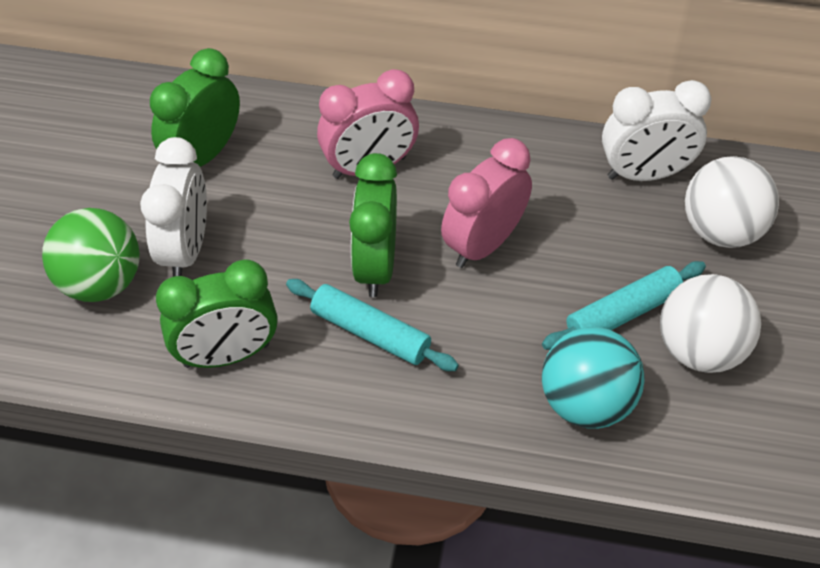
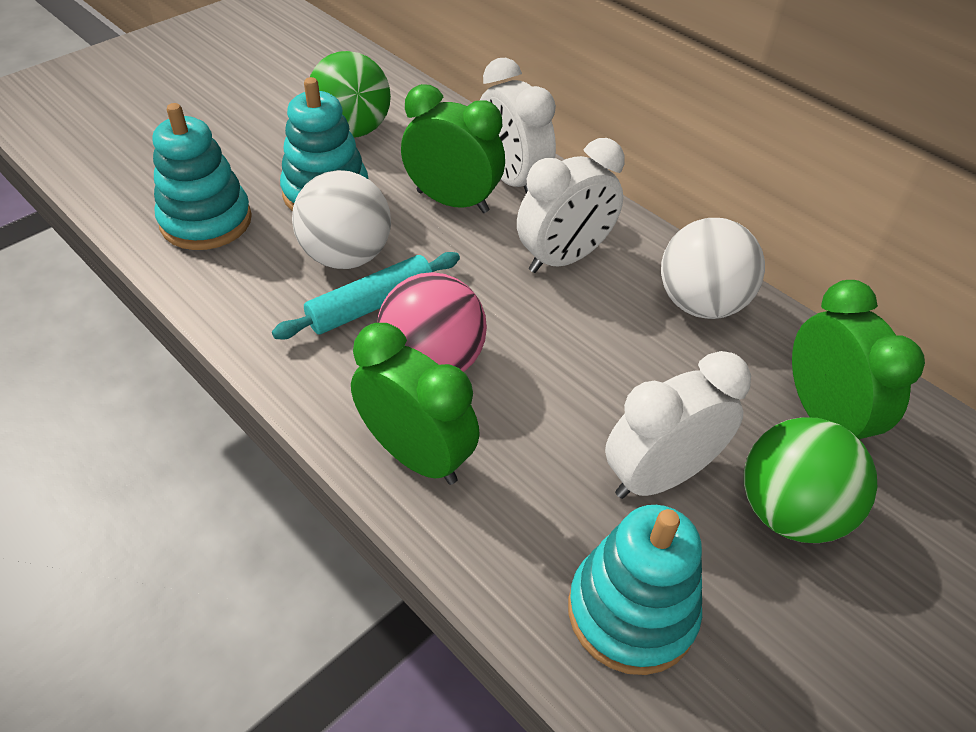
green ball: [42,208,140,302] = 1 -> [310,51,391,138] [744,417,877,543] = 2
pink ball: none = 0 -> [377,272,487,372] = 1
pink clock: [317,69,419,179] [441,138,532,268] = 2 -> none = 0
turquoise ball: [542,327,645,429] = 1 -> none = 0
turquoise rolling pin: [286,279,459,371] [542,261,706,350] = 2 -> [272,252,460,339] = 1
turquoise stacking toy: none = 0 -> [153,103,252,250] [280,77,368,212] [568,505,702,675] = 3
white clock: [140,137,207,277] [602,80,711,181] = 2 -> [480,58,556,193] [517,138,625,273] [605,351,751,499] = 3

